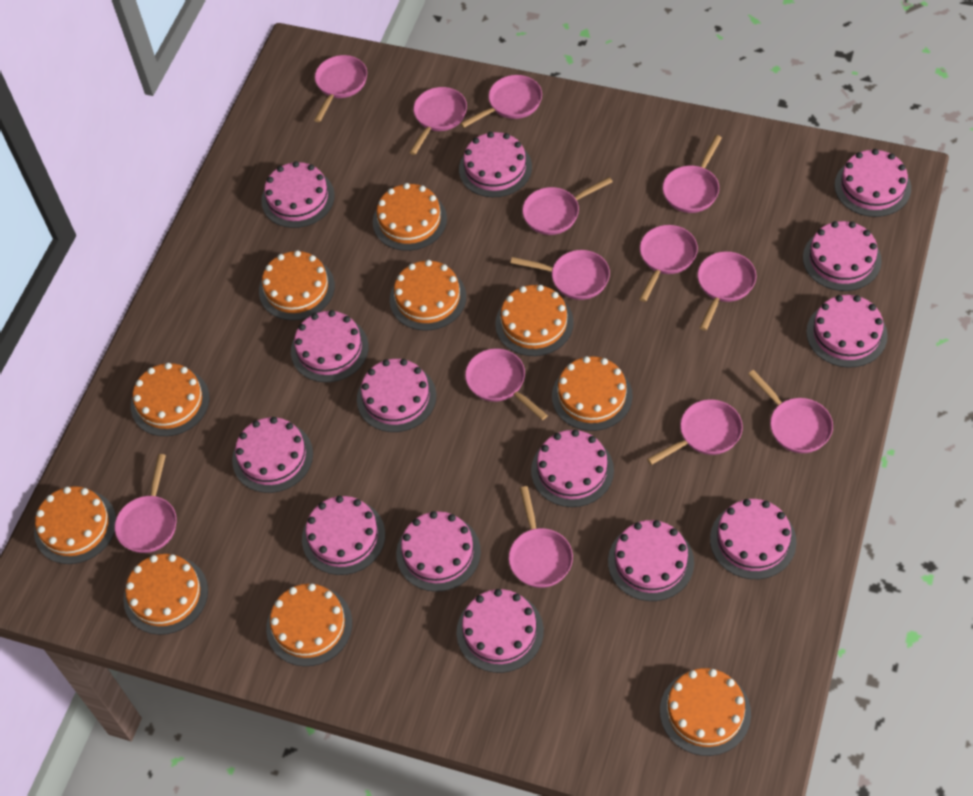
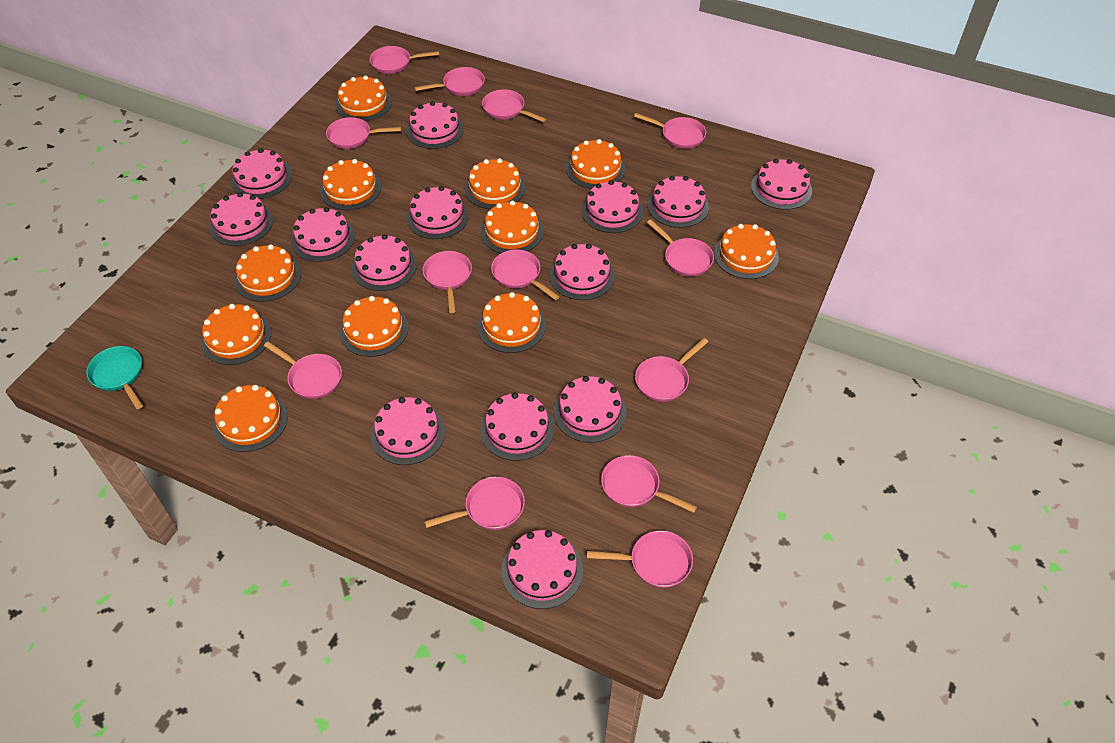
orange cake: [34,486,116,564] [123,554,208,635] [131,363,209,436] [259,250,335,320] [266,584,352,666] [373,183,447,251] [390,260,466,330] [495,285,574,356] [552,356,633,431] [660,668,751,756] = 10 -> [201,304,271,365] [213,385,288,452] [234,244,301,302] [320,159,381,210] [335,76,392,121] [339,296,408,357] [465,158,525,209] [478,292,546,353] [481,201,543,253] [566,139,625,189] [714,224,779,279] = 11
turquoise pan: none = 0 -> [86,346,143,409] = 1

